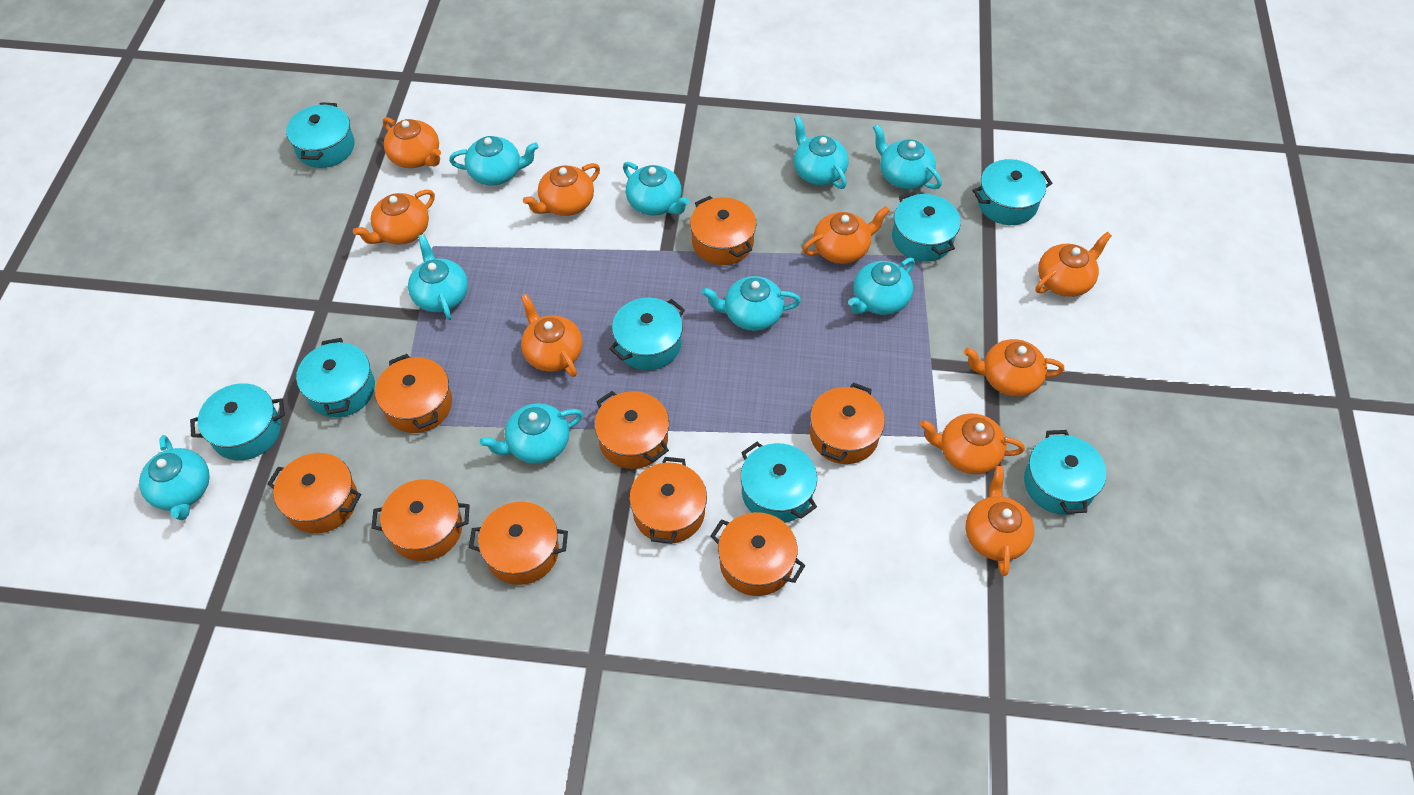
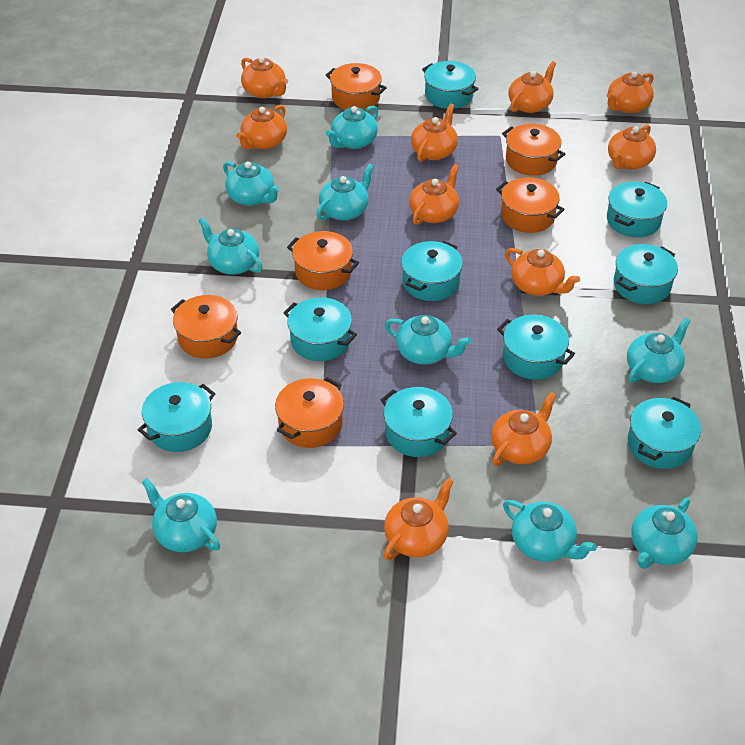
orange pot: [267,453,361,533] [371,479,470,561] [375,354,452,433] [469,502,568,585] [594,391,669,469] [629,457,707,544] [690,196,757,265] [711,512,806,596] [810,383,885,464] = 9 -> [171,295,241,359] [275,377,344,448] [287,231,359,290] [326,63,387,110] [496,177,565,233] [502,124,565,176] = 6
orange teapot: [353,189,435,244] [383,117,441,168] [521,294,583,377] [523,163,600,216] [803,206,890,264] [920,413,1025,474] [964,339,1064,396] [965,466,1034,576] [1035,232,1112,297] = 9 -> [236,105,287,149] [241,57,288,98] [384,478,454,560] [409,164,459,225] [411,104,458,162] [491,392,556,466] [505,248,580,296] [508,61,556,113] [606,71,654,113] [608,125,656,170] = 10
turquoise pot: [190,383,285,460] [286,102,355,168] [296,338,375,417] [609,298,685,370] [740,442,817,523] [892,191,961,262] [973,159,1053,225] [1024,430,1107,515] = 8 -> [138,382,215,452] [283,297,357,361] [381,387,457,457] [401,241,463,301] [422,61,478,109] [497,315,575,380] [607,182,667,237] [614,244,678,304] [628,397,701,469] = 9

